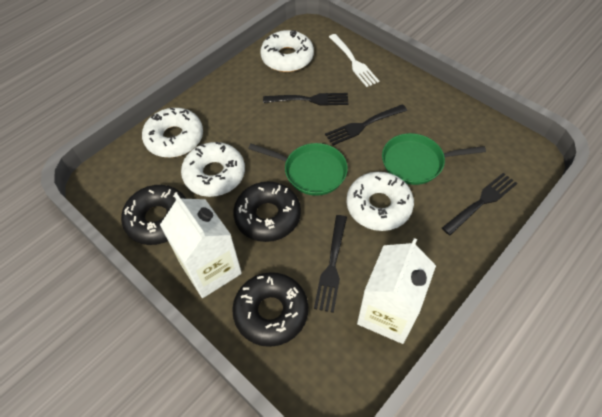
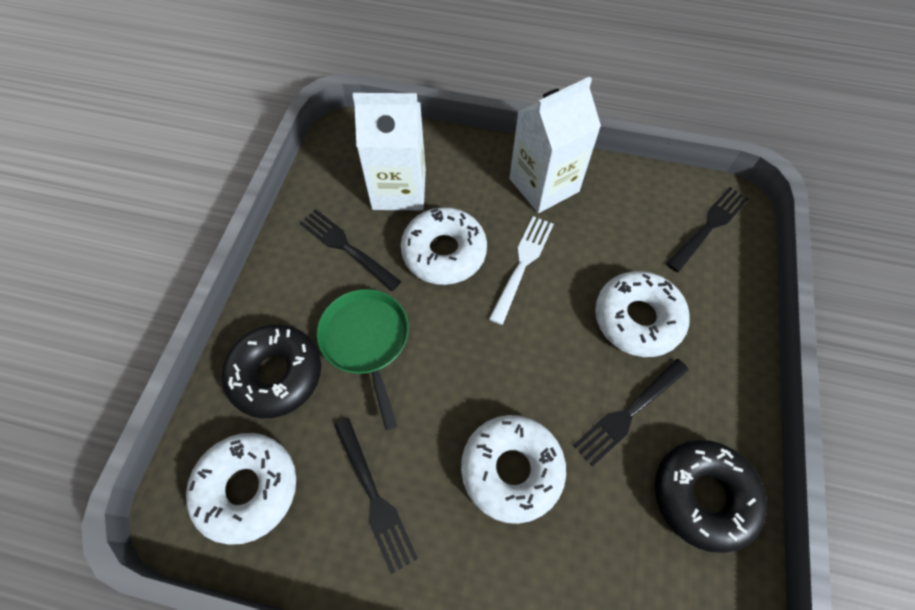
black donut: [121,185,186,245] [232,272,308,347] [233,181,301,242] = 3 -> [222,325,321,418] [655,440,767,553] = 2
green pan: [248,143,348,196] [382,133,486,185] = 2 -> [317,289,409,430] = 1

